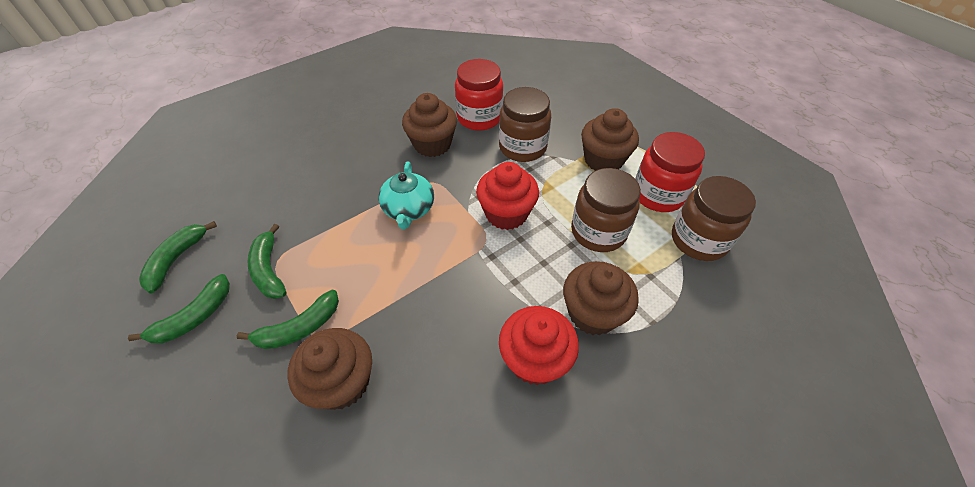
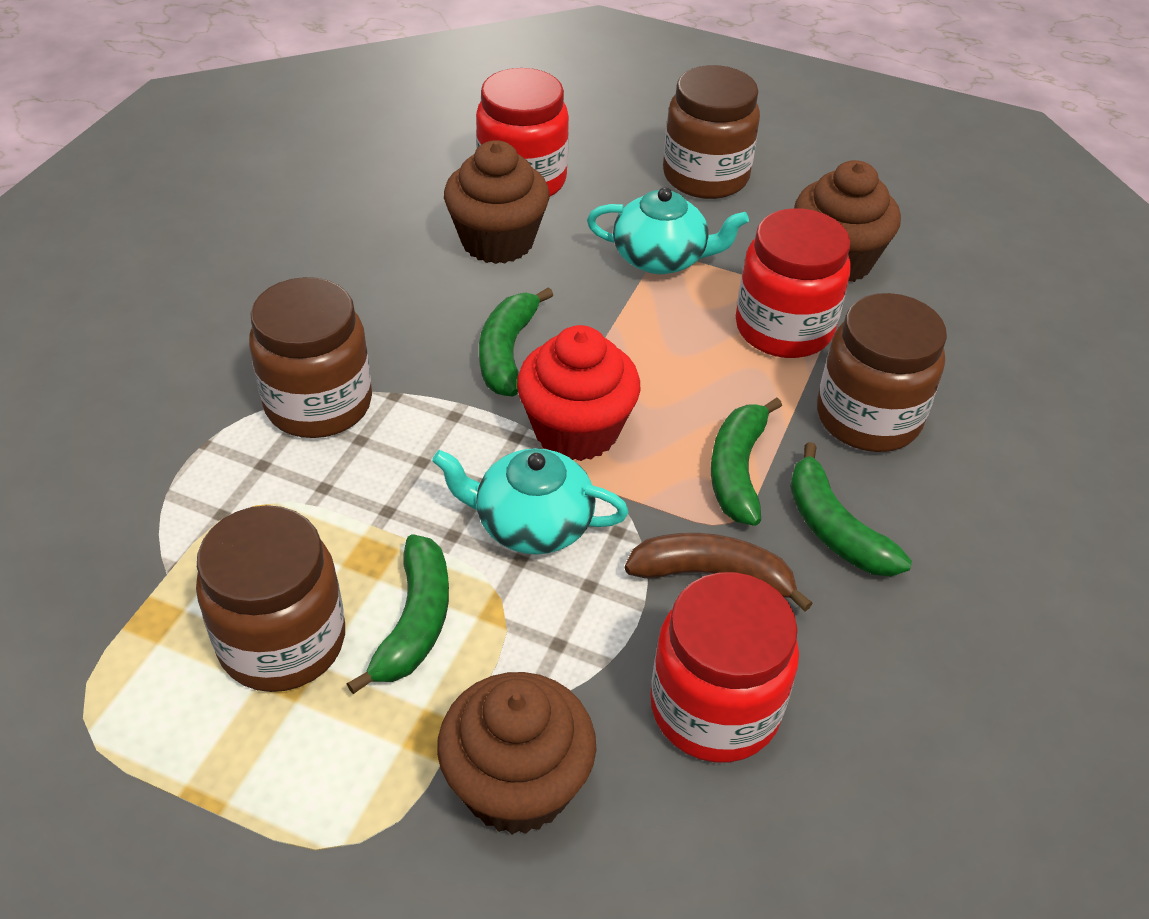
brown banana: none = 0 -> [625,533,813,612] = 1
brown cupcake: [287,328,372,410] [402,93,457,157] [563,261,639,335] [581,108,639,171] = 4 -> [437,672,596,834] [444,140,550,264] [794,160,901,282] = 3
brown jar: [499,87,551,162] [571,168,641,252] [672,176,756,261] = 3 -> [196,505,345,692] [249,277,372,438] [663,65,760,199] [817,293,947,452] = 4
red cupcake: [476,162,539,230] [499,306,579,385] = 2 -> [517,325,640,461] = 1
red jar: [455,59,503,131] [635,132,705,212] = 2 -> [476,68,569,196] [651,572,799,762] [736,208,851,358] = 3
turquoise teapot: [379,162,434,229] = 1 -> [432,448,629,555] [587,187,749,274] = 2

